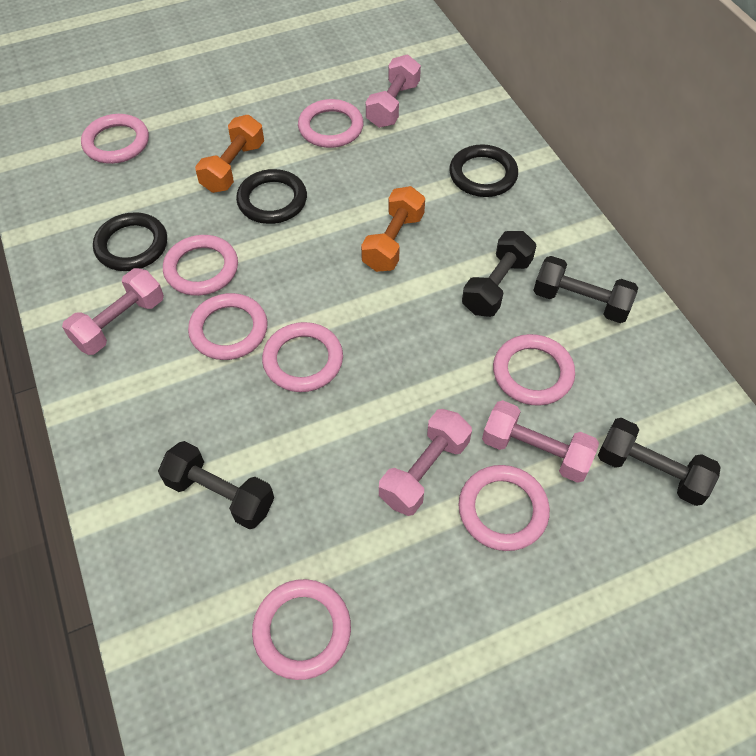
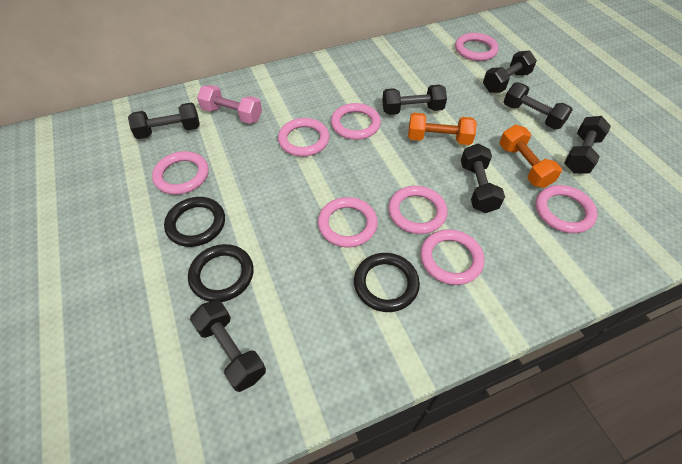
black dumbbell: [158,441,274,529] [462,231,536,317] [533,256,638,323] [598,418,721,506] = 4 -> [128,103,200,139] [190,300,266,392] [382,85,447,115] [461,144,505,213] [483,51,537,93] [503,82,573,130] [564,116,611,174] = 7
pink dumbbell: [62,268,164,355] [366,55,421,128] [379,409,472,516] [482,400,599,483] = 4 -> [197,85,262,124] = 1

